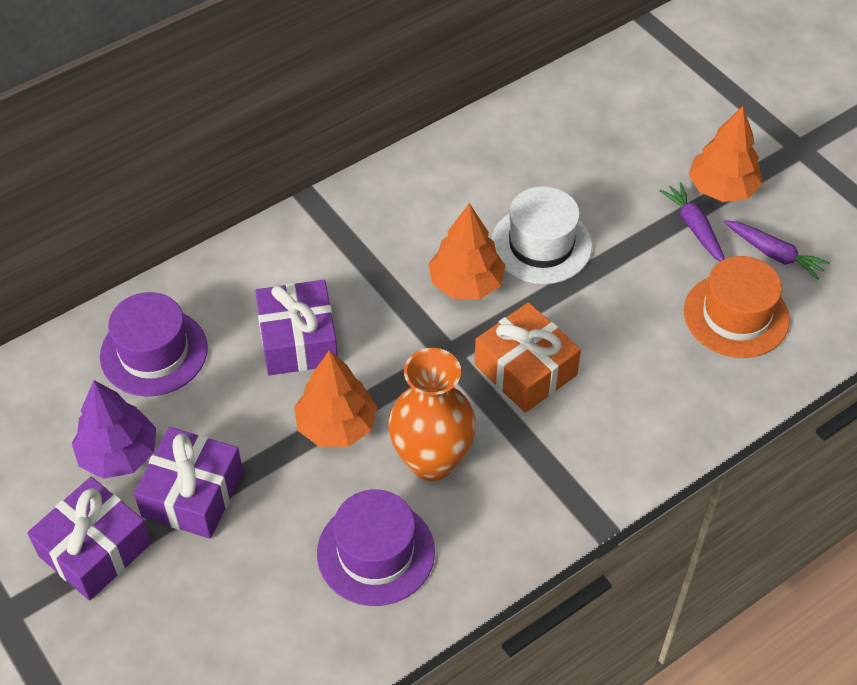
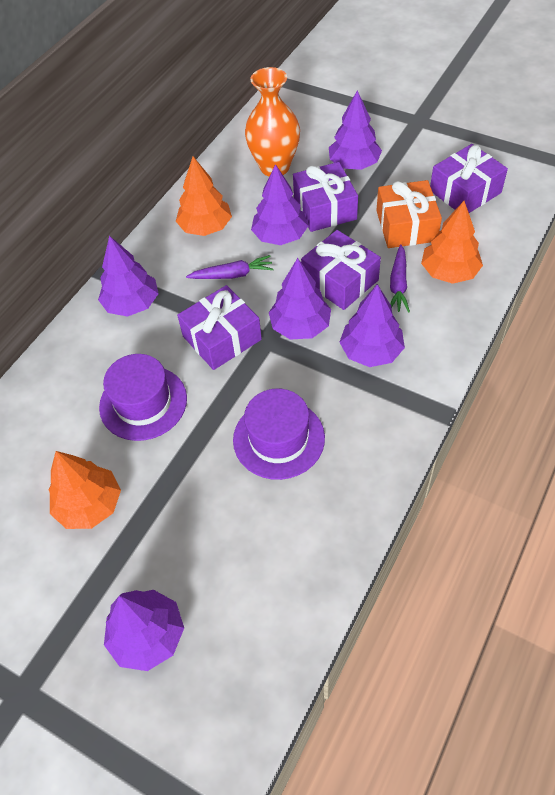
orange hat: [684,256,790,358] = 1 -> none = 0
purple gift: [27,477,152,601] [134,427,243,539] [255,280,338,376] = 3 -> [177,285,262,370] [293,162,358,232] [301,230,381,310] [430,144,508,213] = 4
purple tree: [72,380,156,479] = 1 -> [98,236,159,317] [104,590,184,671] [251,164,308,245] [269,258,331,340] [329,90,382,170] [339,284,405,367] = 6
white hat: [491,186,592,284] = 1 -> none = 0

